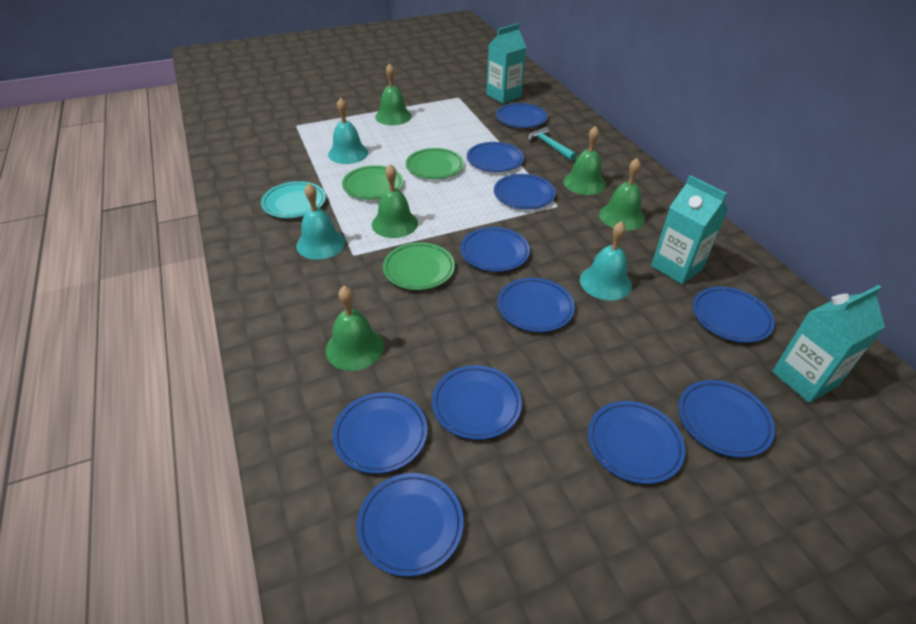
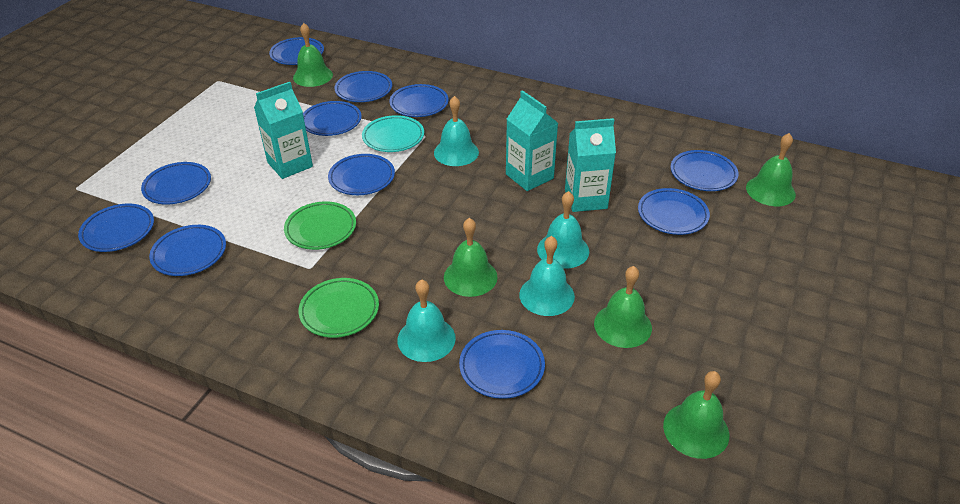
green plate: [342,165,403,200] [383,242,455,290] [406,148,464,179] = 3 -> [284,201,356,250] [298,278,379,338] = 2
turquoise bell: [296,184,345,260] [328,98,368,164] [580,221,632,300] = 3 -> [397,279,456,362] [434,96,479,166] [519,236,575,316] [537,191,589,269] = 4
turquoise hammer: [528,126,577,161] = 1 -> none = 0

